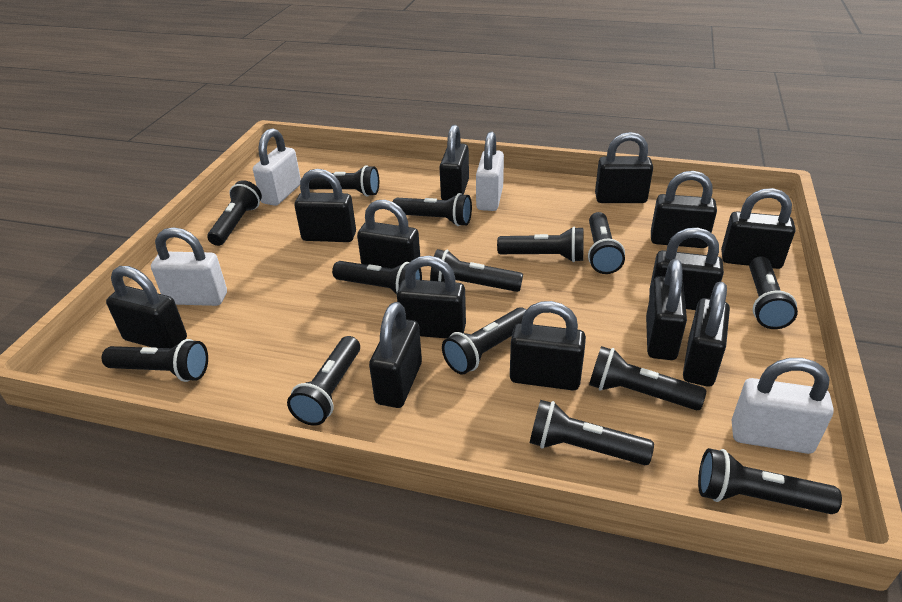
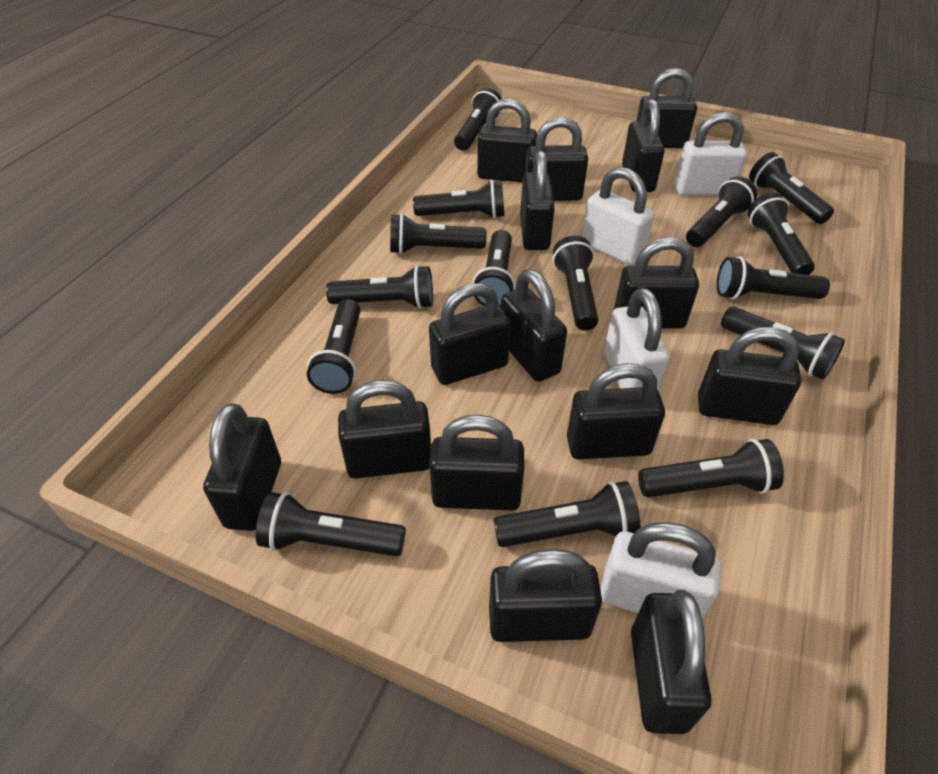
black flashlight: [102,339,208,382] [207,180,262,246] [287,336,360,426] [309,165,379,196] [332,261,422,294] [392,193,472,226] [430,249,523,292] [442,307,526,375] [497,227,584,262] [530,400,654,465] [588,212,625,274] [589,346,706,410] [698,448,842,514] [749,256,798,329] = 14 -> [256,492,406,556] [307,299,361,394] [326,265,433,309] [390,214,486,254] [413,180,504,218] [454,88,502,151] [472,230,515,306] [494,481,640,547] [553,236,599,331] [638,439,784,497] [686,176,757,247] [717,256,830,299] [721,306,845,380] [748,193,815,275] [749,152,834,224] = 15
black padlock: [106,266,187,348] [295,169,356,242] [357,200,420,269] [369,302,422,408] [397,256,466,339] [439,125,469,200] [510,301,586,390] [595,132,653,203] [646,259,687,360] [649,228,724,310] [651,171,717,248] [683,282,730,387] [721,188,795,269] = 13 -> [203,403,281,531] [338,380,431,479] [429,283,511,385] [429,415,524,510] [477,98,537,182] [489,549,602,642] [501,269,567,382] [520,150,555,250] [525,117,588,201] [567,363,665,460] [614,237,699,328] [622,99,665,192] [631,590,712,734] [636,68,697,148] [698,327,802,425] = 15

